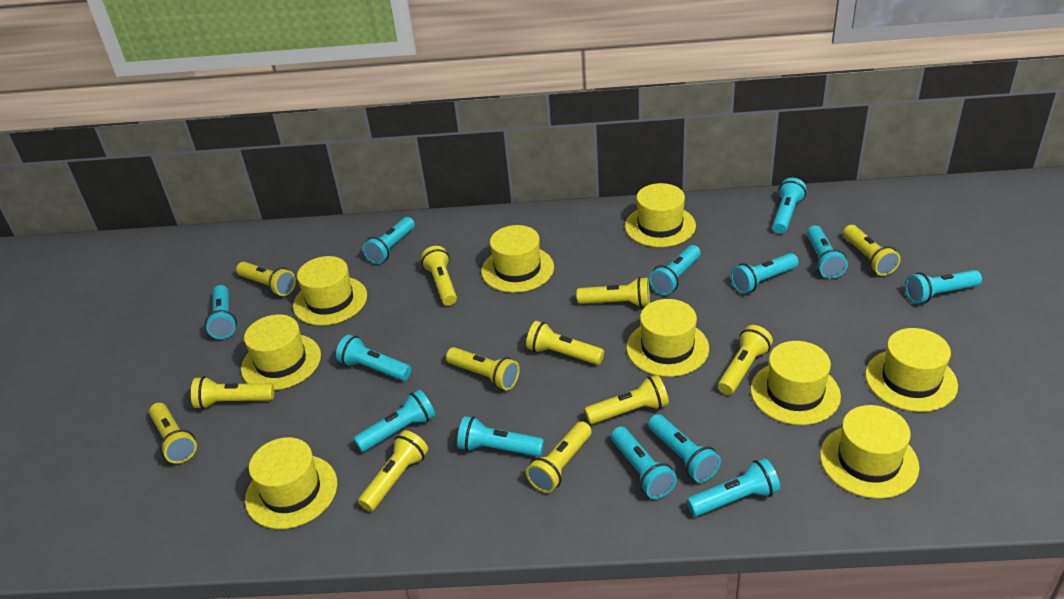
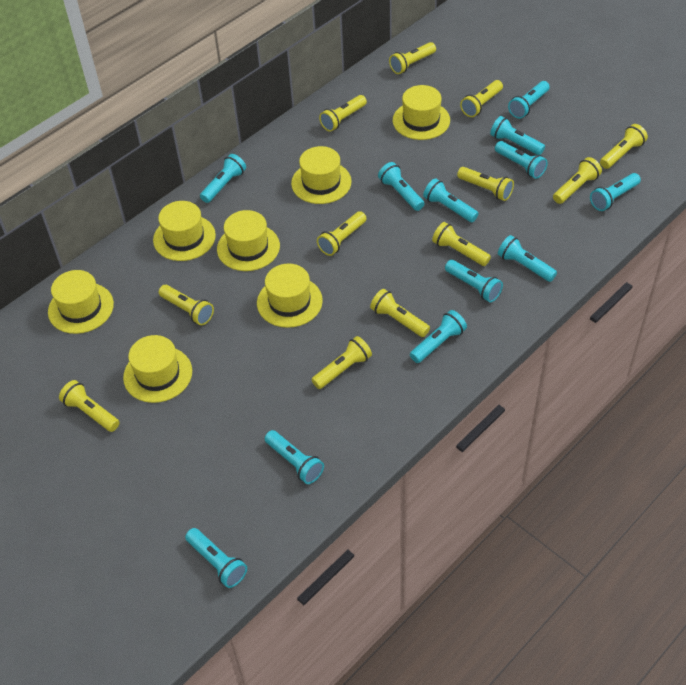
turquoise flashlight: [205,285,237,339] [336,334,411,381] [353,389,435,452] [362,217,415,264] [457,416,544,457] [611,426,677,499] [648,414,721,483] [649,245,700,295] [687,458,780,516] [731,253,798,294] [772,178,807,234] [807,225,848,279] [905,270,982,304] = 13 -> [185,528,247,588] [200,154,246,203] [265,430,324,484] [378,162,424,211] [410,310,467,363] [423,178,478,222] [445,260,503,302] [490,116,545,155] [495,141,548,179] [498,235,557,282] [508,81,550,119] [590,173,641,211] = 12
yellow hat: [241,314,321,390] [245,437,337,529] [293,256,367,325] [481,225,554,293] [625,183,696,247] [626,299,709,377] [750,341,841,425] [820,405,920,499] [865,328,958,412] = 9 -> [48,270,114,334] [123,335,192,403] [153,201,216,261] [217,210,280,271] [257,263,323,328] [291,146,352,204] [393,85,450,140] = 7

